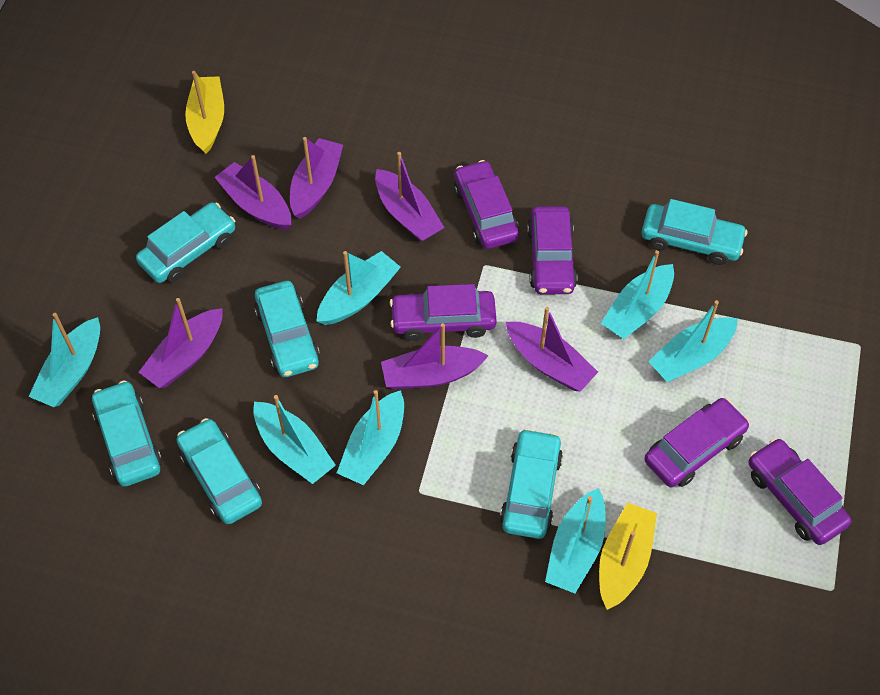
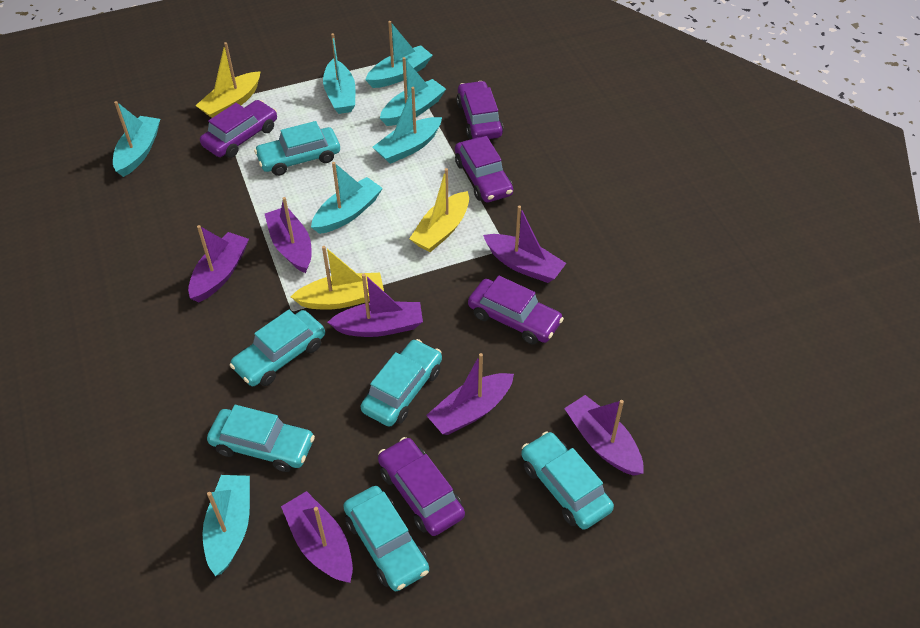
purple boat: [138,298,223,388] [215,155,291,230] [290,137,343,219] [375,152,445,242] [381,323,488,389] [506,307,598,392] = 6 -> [188,225,249,303] [265,197,312,273] [281,491,353,583] [328,274,423,337] [426,353,514,435] [483,205,566,283] [564,395,644,476] = 7
yellow boat: [185,71,224,154] [599,503,657,610] = 2 -> [195,42,261,118] [291,246,384,310] [409,168,469,252] = 3

